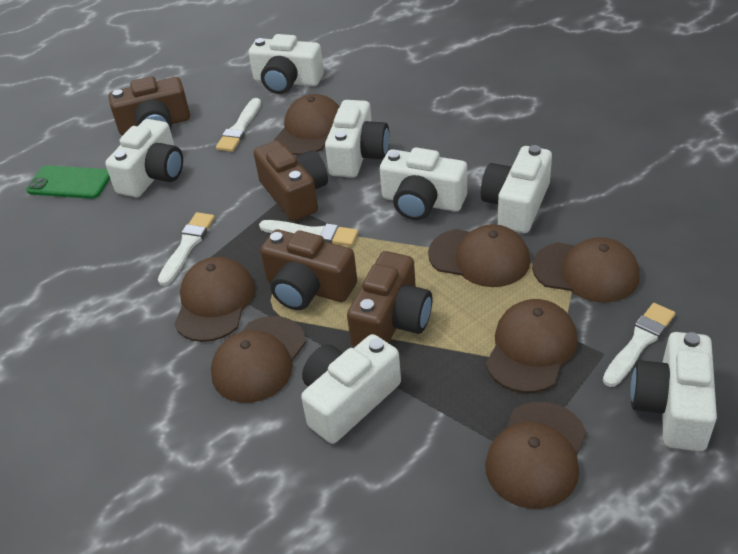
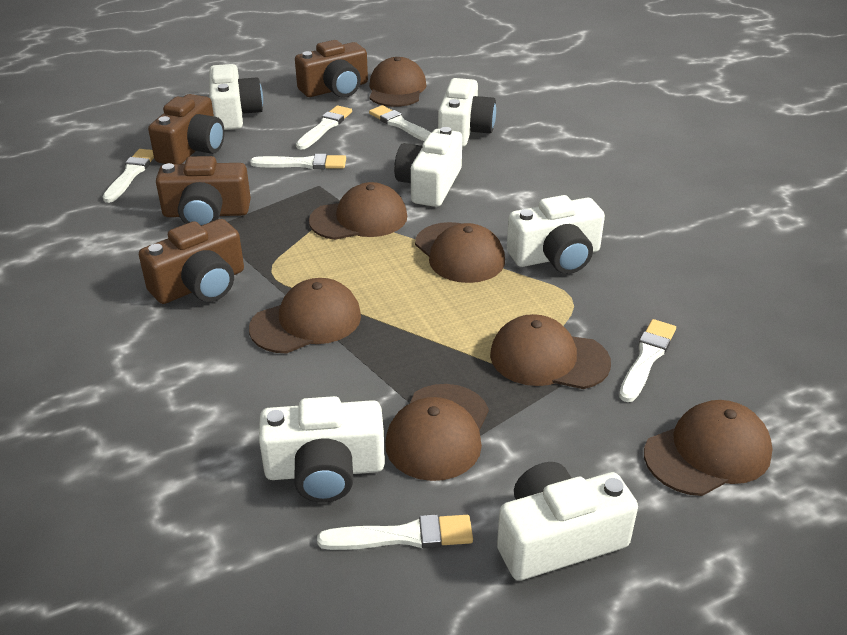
green phone: [26,165,110,199] = 1 -> none = 0
white brush: [158,212,215,286] [216,98,261,152] [259,220,358,246] [603,303,675,387] = 4 -> [103,149,154,203] [250,154,346,169] [296,105,352,150] [317,514,473,550] [369,105,431,141] [619,319,676,402] = 6
white camera: [105,119,183,197] [249,34,324,94] [301,334,401,444] [325,100,389,178] [380,148,467,220] [481,145,552,233] [630,332,717,451] = 7 -> [209,64,263,130] [259,396,385,503] [394,127,462,207] [438,78,496,147] [497,462,638,581] [507,195,605,274] = 6

